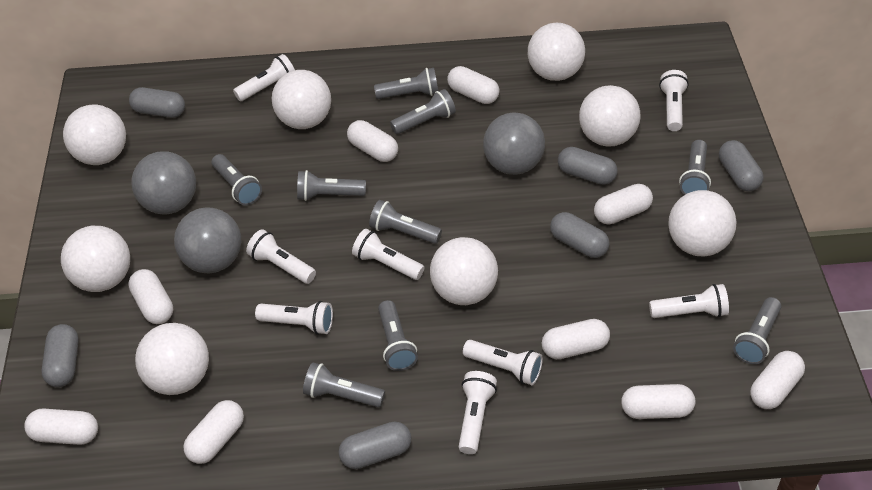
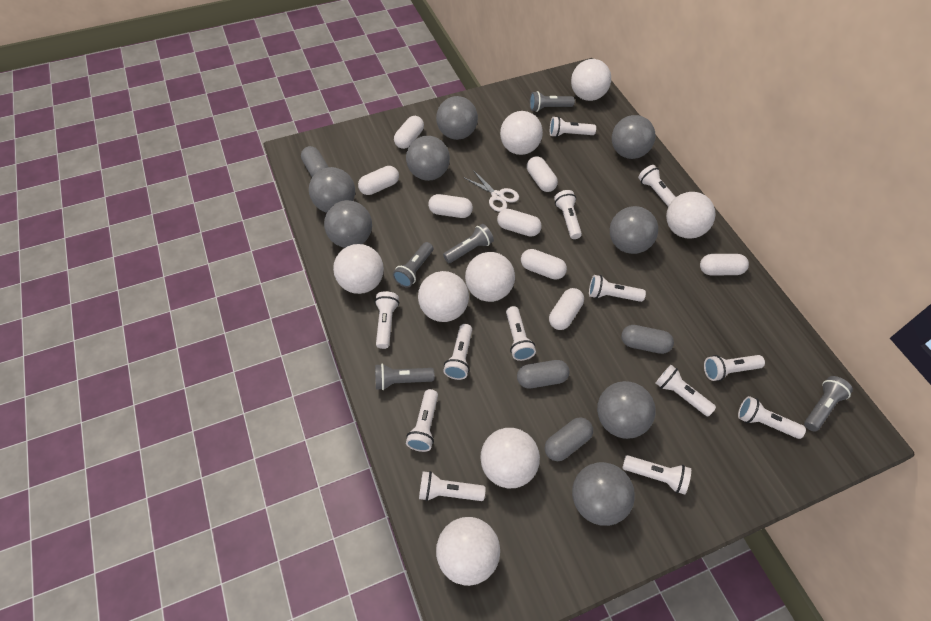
grey ball: [131,151,196,214] [174,207,241,273] [483,112,545,175] = 3 -> [309,167,355,213] [324,200,372,248] [406,136,450,181] [436,96,478,140] [572,462,635,526] [597,381,656,439] [610,206,658,254] [612,115,656,159] = 8
grey capsule: [42,324,79,387] [129,87,185,118] [339,421,411,469] [550,212,610,258] [558,147,618,185] [719,140,763,191] = 6 -> [301,146,328,177] [517,360,570,388] [545,417,593,461] [621,325,674,354] = 4
grey flashlight: [212,154,262,205] [297,170,366,201] [303,362,385,407] [369,200,442,244] [374,68,438,99] [378,300,418,371] [390,89,456,134] [679,140,711,195] [733,297,782,364] = 9 -> [375,364,434,390] [393,242,433,287] [443,224,494,263] [530,91,575,112] [804,376,853,432] = 5
white capsule: [24,409,98,445] [128,269,173,324] [183,400,244,464] [347,120,398,162] [447,66,500,104] [542,319,610,359] [594,184,653,224] [621,384,695,419] [750,351,805,409] = 9 -> [358,166,399,195] [394,116,424,149] [428,194,473,218] [497,209,542,237] [521,249,567,280] [527,156,558,192] [549,288,584,330] [700,254,749,275] = 8
white flashlight: [233,54,295,101] [246,229,316,284] [255,301,333,335] [352,229,424,280] [459,371,497,454] [463,340,543,385] [649,284,729,318] [659,70,689,131] = 8 -> [375,291,399,349] [406,389,438,452] [419,471,485,501] [443,324,472,380] [506,306,536,361] [550,116,596,137] [554,190,582,239] [589,275,646,302] [622,455,691,494] [638,165,676,207] [656,365,716,416] [704,355,765,381] [738,396,806,439] = 13
white scissors: none = 0 -> [463,170,519,212] = 1

